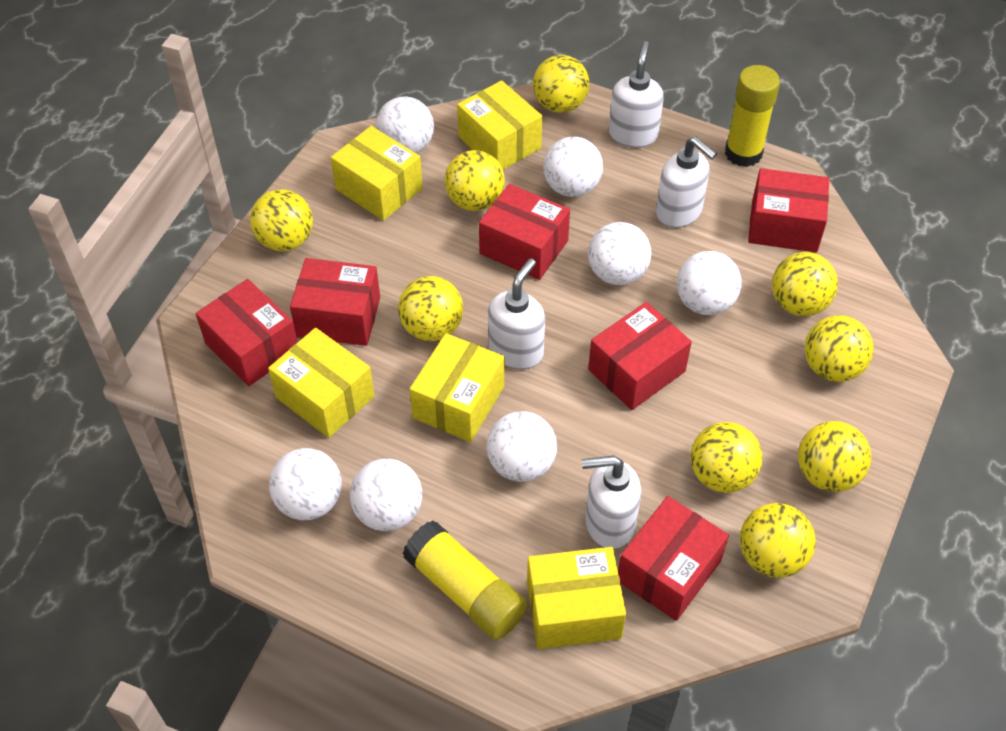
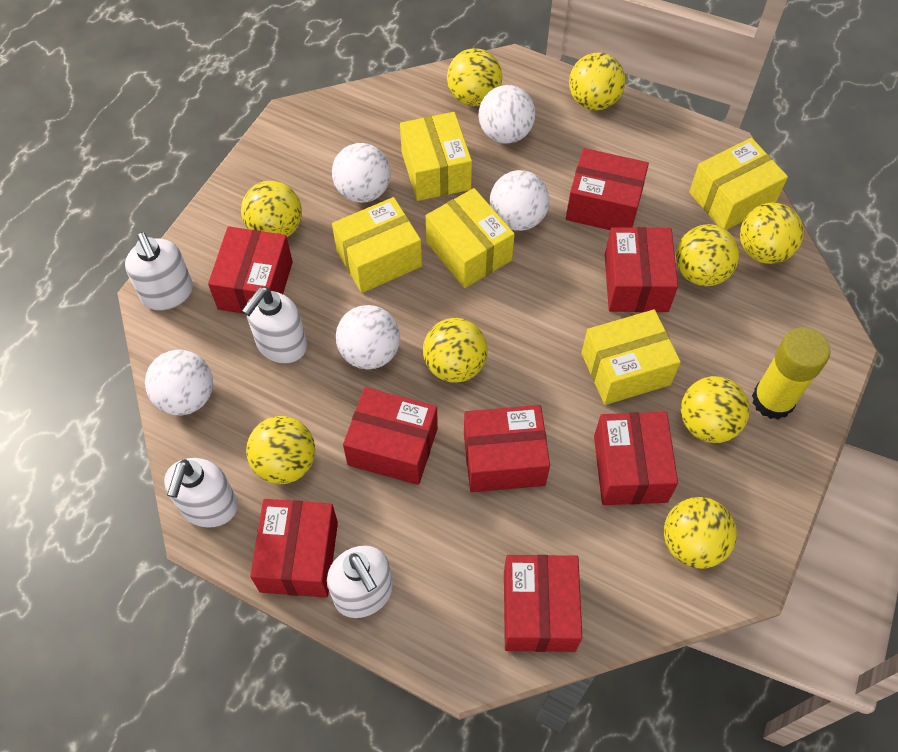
red box: [196,279,298,386] [290,258,380,346] [479,184,570,280] [588,302,692,410] [618,496,729,621] [748,168,829,252] = 6 -> [208,226,293,314] [250,499,338,598] [343,387,438,485] [464,405,550,492] [504,555,582,652] [566,148,649,230] [594,412,678,505] [605,227,678,312] = 8
white ball: [269,448,342,520] [350,459,422,531] [376,96,434,153] [486,411,557,482] [543,137,603,197] [588,222,651,285] [677,251,742,315] = 7 -> [145,350,213,415] [332,143,391,203] [336,305,400,370] [478,85,535,144] [490,170,550,231] = 5
yellow glue stick: [402,521,527,640] [725,65,780,167] = 2 -> [752,327,831,420] = 1

